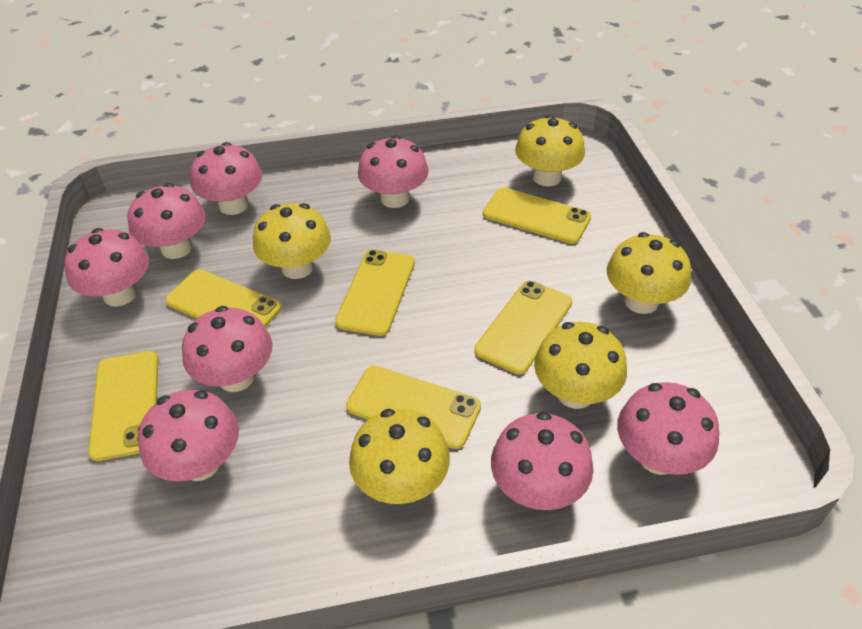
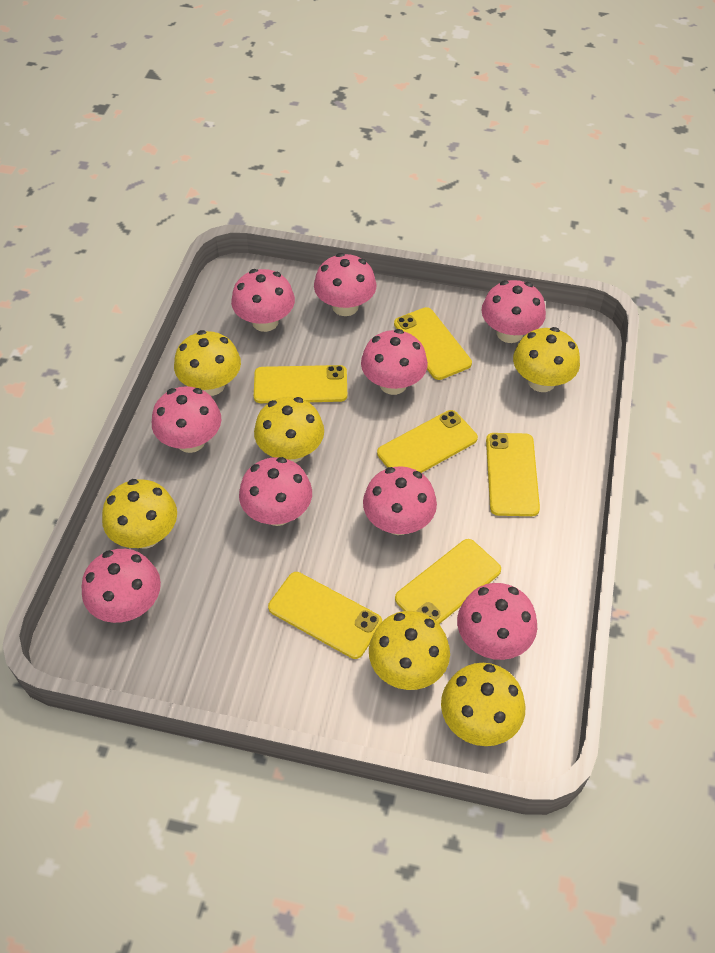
pink mushroom: [64,228,149,307] [127,183,206,259] [138,390,239,481] [182,306,272,392] [190,142,262,215] [358,135,429,208] [491,412,593,510] [617,382,719,475] = 8 -> [81,549,161,623] [152,386,221,453] [231,269,295,332] [239,457,312,526] [314,253,376,316] [361,329,428,395] [363,466,437,535] [457,583,537,660] [481,280,546,343] = 9
yellow mushroom: [253,203,331,279] [349,409,450,504] [515,115,585,186] [534,322,627,409] [607,232,691,314] = 5 -> [102,479,177,549] [174,330,241,396] [254,397,324,463] [369,611,450,690] [441,663,525,746] [513,327,580,392] = 6

